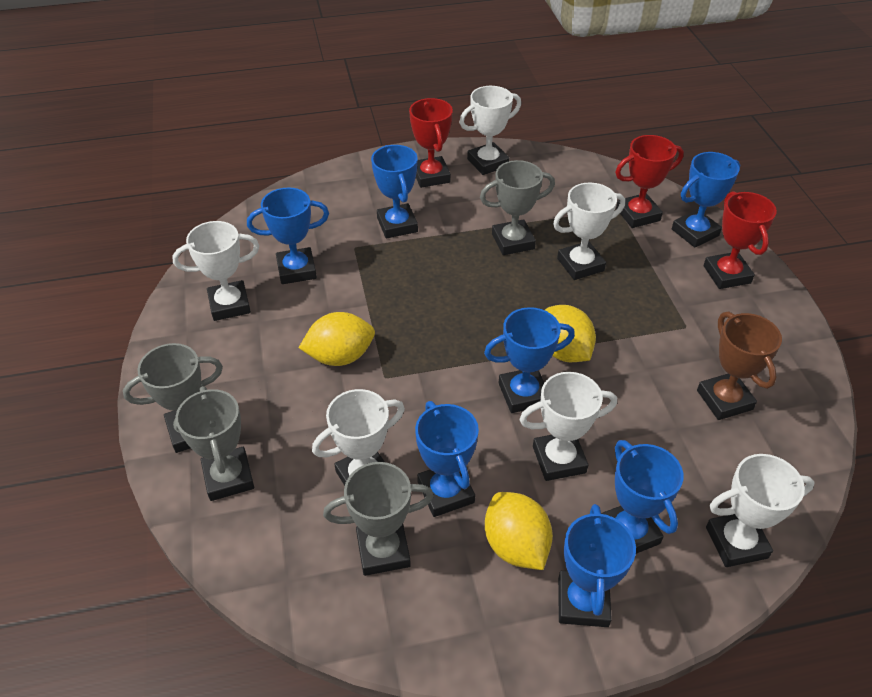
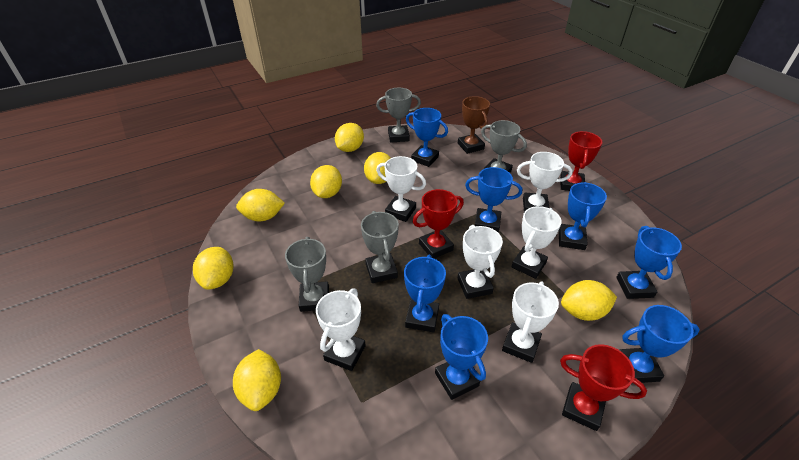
yellow lemon: [299,312,375,366] [485,492,553,570] [545,305,596,362] = 3 -> [193,247,233,290] [233,349,281,411] [236,189,285,221] [310,165,342,198] [335,123,364,152] [364,152,391,184] [561,280,617,321] = 7

